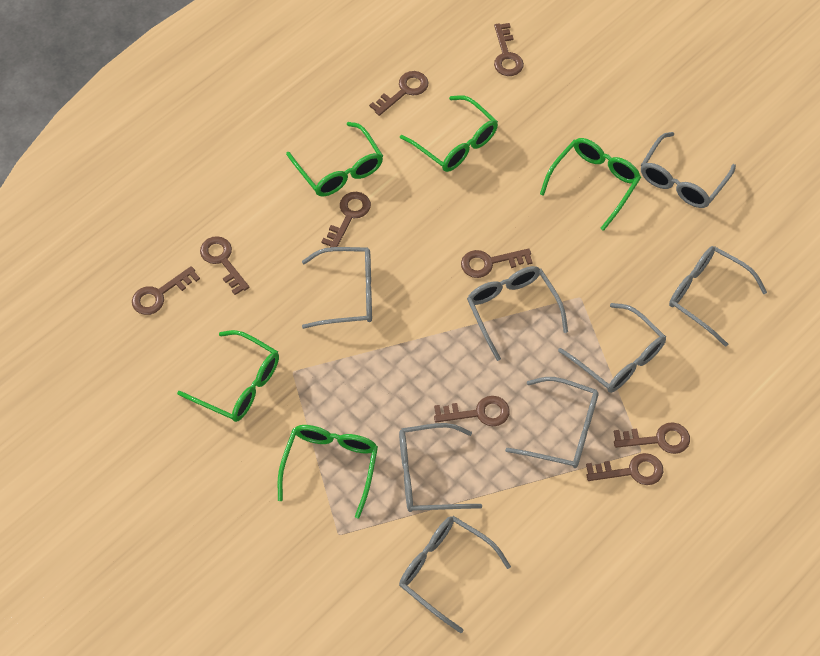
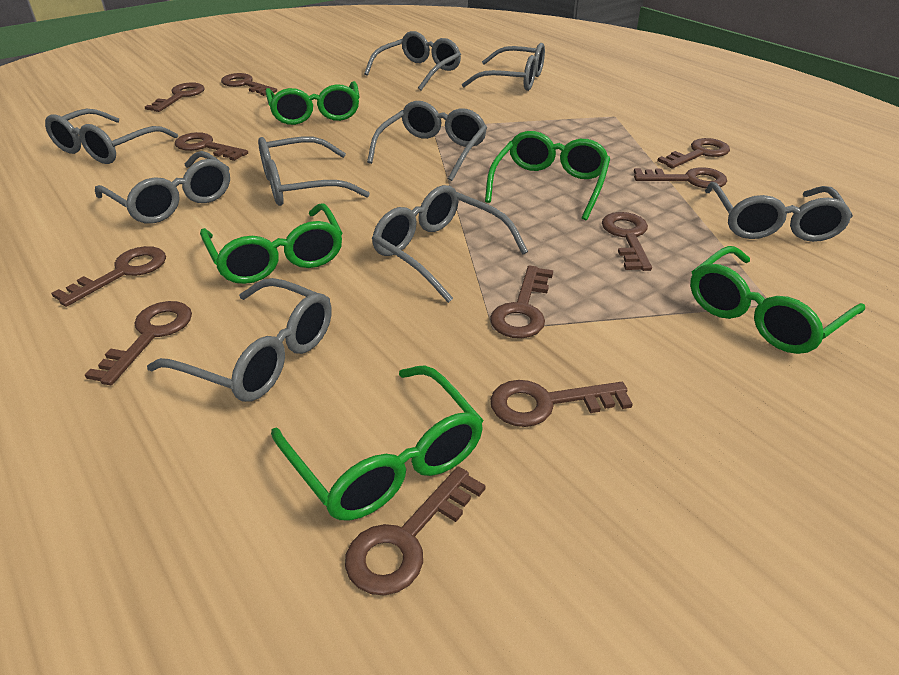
brown key: [132,266,200,315] [200,236,249,295] [322,192,371,247] [369,71,428,116] [434,396,510,426] [461,248,533,278] [494,23,524,76] [586,453,663,485] [614,422,690,454] = 9 -> [51,246,166,307] [85,301,192,385] [145,82,205,112] [175,132,248,161] [221,73,277,96] [345,466,486,595] [490,265,553,338] [490,380,633,427] [602,212,652,271] [634,167,727,188] [657,138,730,168] = 11
grey glasses: [302,247,372,329] [399,423,482,512] [399,516,511,633] [467,266,568,361] [505,377,599,468] [558,303,666,393] [641,132,736,208] [669,246,767,347] = 8 -> [45,109,178,164] [95,151,230,224] [147,278,332,402] [258,137,370,206] [364,31,461,90] [367,101,487,181] [372,185,528,303] [462,43,545,91] [705,182,853,242] = 9

